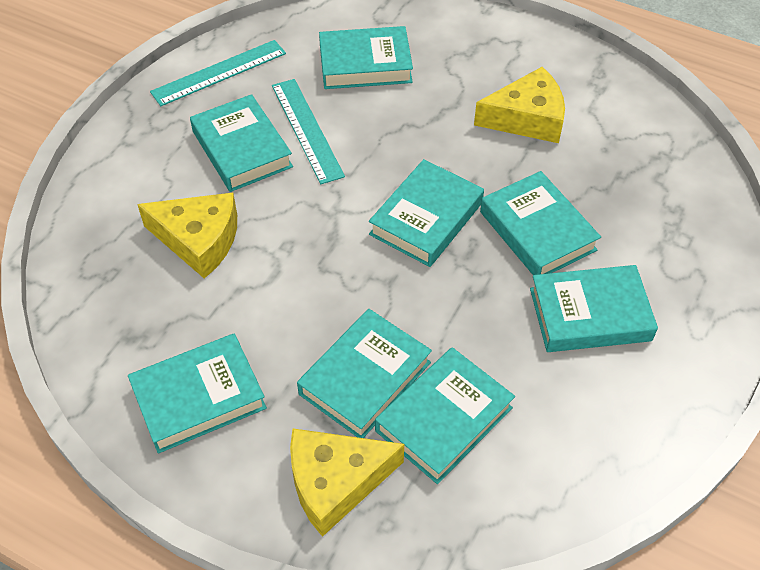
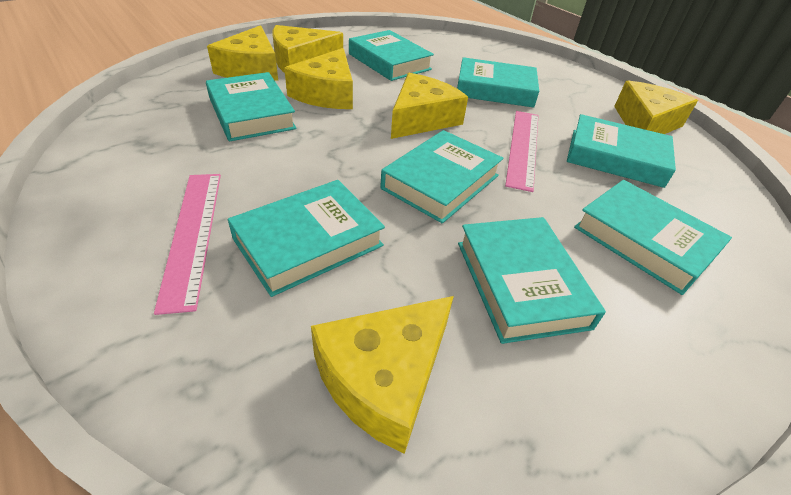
pink ruler: none = 0 -> [154,174,221,315] [505,111,538,192] = 2
turquoise ruler: [150,40,286,106] [272,79,345,184] = 2 -> none = 0
yellow cheese: [137,193,237,279] [290,429,404,537] [474,67,565,143] = 3 -> [207,25,278,81] [273,25,343,73] [284,48,353,109] [311,296,454,454] [391,73,468,139] [614,81,698,134] = 6

